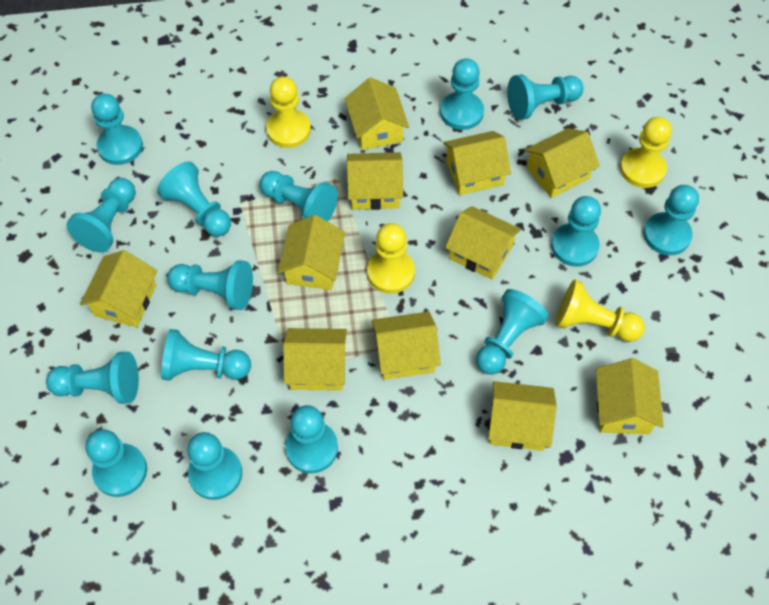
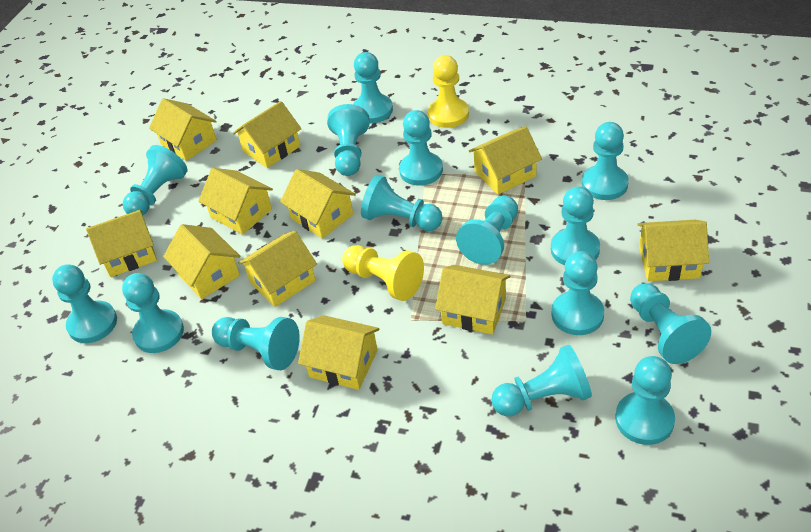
yellow pawn: [266,76,311,148] [367,223,415,294] [556,280,645,342] [620,117,672,188] = 4 -> [342,245,424,301] [428,55,469,128] = 2

